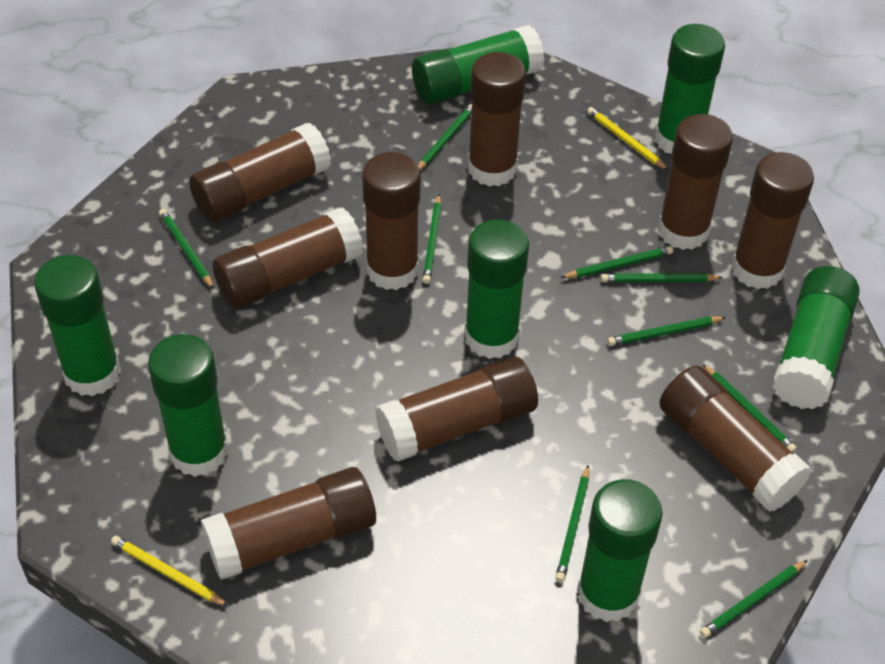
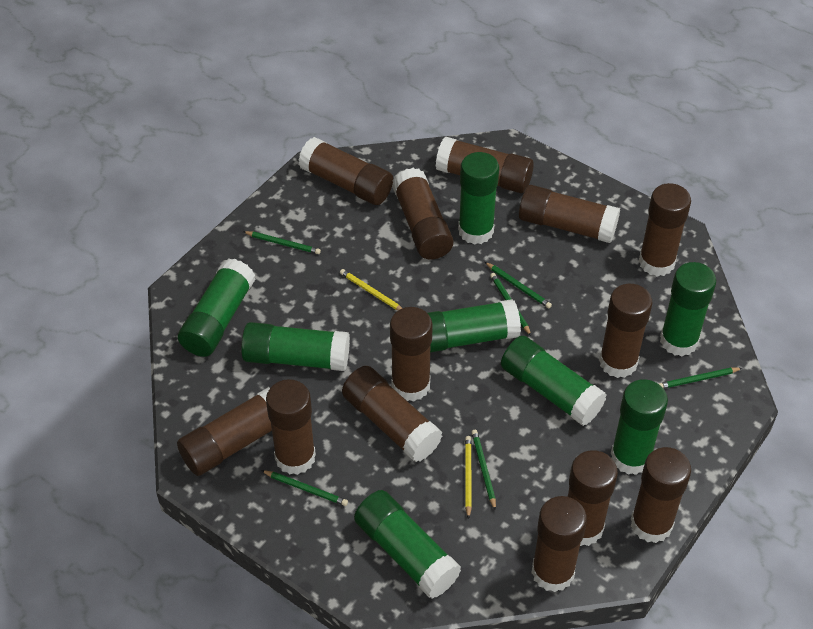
brown glue stick: [189,123,331,223] [201,467,376,580] [213,207,363,309] [362,152,421,290] [375,356,538,462] [468,52,526,187] [658,114,733,250] [659,366,812,512] [731,152,814,289] = 9 -> [177,387,272,476] [266,379,316,475] [298,137,393,205] [342,366,442,462] [390,307,433,402] [392,168,453,260] [436,136,534,193] [519,185,620,243] [531,496,587,592] [568,450,618,546] [599,284,653,378] [631,447,691,543] [639,183,691,276] = 13
green glue stick: [34,255,121,396] [148,334,228,477] [412,25,545,105] [464,219,529,359] [577,479,663,622] [655,24,725,155] [772,266,860,409] = 7 -> [178,258,255,357] [241,322,350,371] [354,490,461,599] [427,299,521,352] [458,152,499,245] [501,336,606,426] [611,379,668,475] [660,262,716,356] = 8
green pencil: [159,209,214,289] [418,104,472,170] [422,194,442,284] [555,465,589,582] [561,246,673,278] [601,273,723,282] [607,316,726,346] [700,560,808,638] [702,364,797,453] = 9 -> [243,231,321,254] [261,470,348,506] [471,430,496,511] [485,262,552,308] [490,273,531,336] [659,368,742,389] = 6

